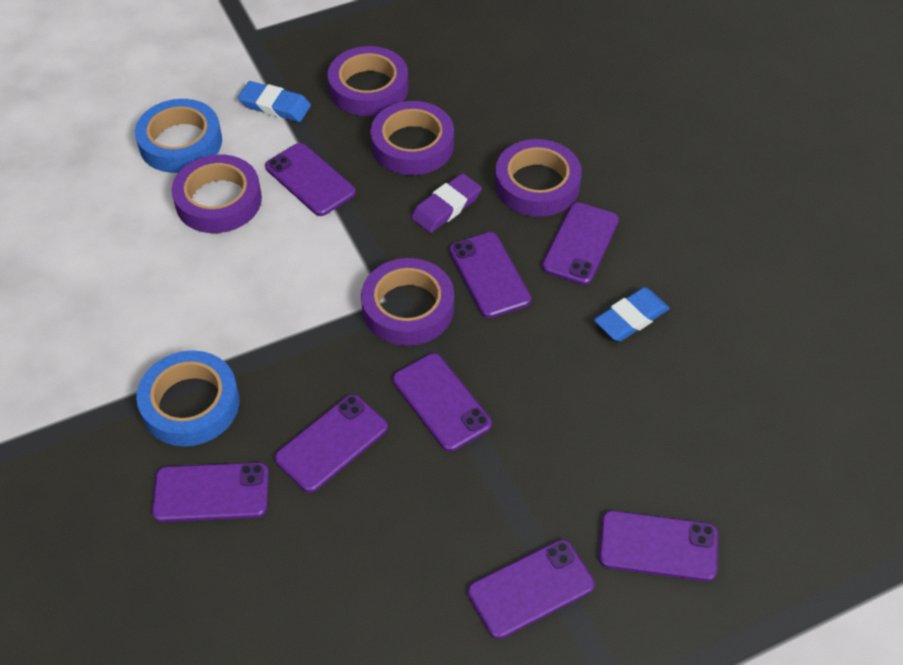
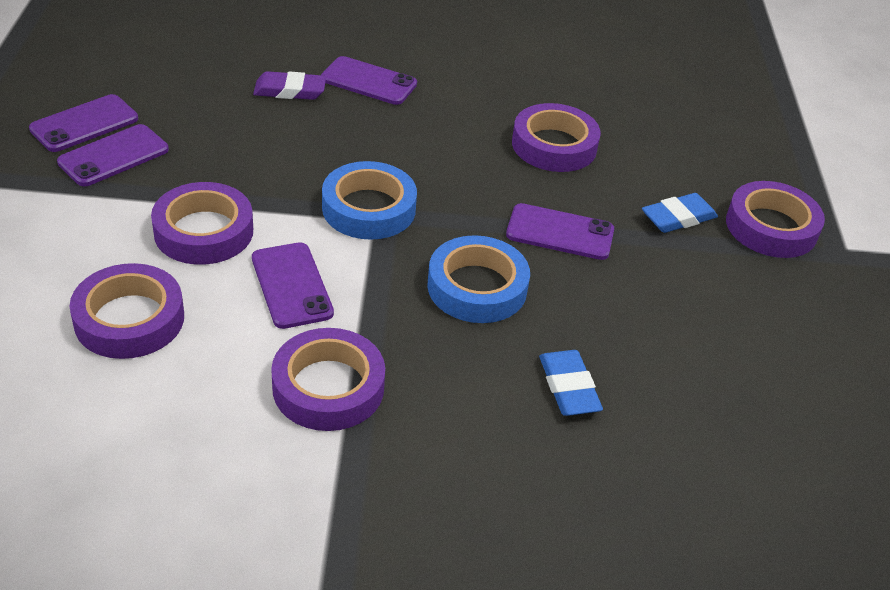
purple phone: [152,462,269,522] [265,143,356,216] [274,394,388,493] [393,353,492,451] [449,232,531,318] [467,539,594,639] [542,202,619,285] [599,510,718,581] = 8 -> [29,94,138,152] [57,124,169,186] [252,242,334,329] [321,56,417,105] [506,203,614,260] = 5

